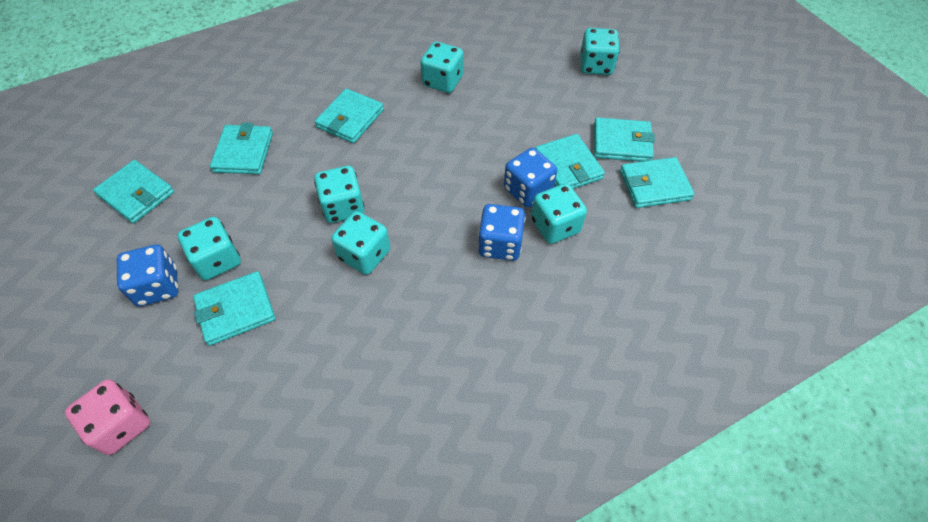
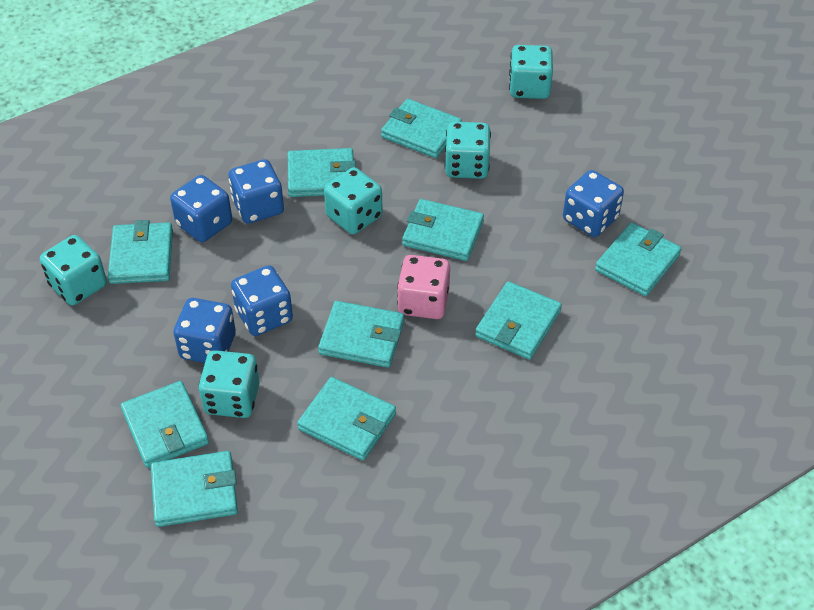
blue dice: [117,244,178,306] [478,204,525,261] [504,148,557,208] = 3 -> [170,175,232,242] [174,298,236,363] [229,159,284,224] [231,266,293,336] [563,170,624,237] = 5
turquoise dice: [177,217,241,280] [314,166,364,223] [331,211,390,275] [420,42,463,93] [531,183,587,244] [580,28,620,75] = 6 -> [40,235,107,305] [199,350,259,418] [324,167,383,234] [445,122,491,179] [509,45,553,99] = 5
turquoise wallet: [93,160,174,224] [193,271,275,346] [210,123,273,174] [315,89,384,143] [535,134,605,189] [594,117,655,162] [620,157,694,208] = 7 -> [108,220,173,284] [121,381,209,468] [151,451,238,527] [288,148,356,197] [297,377,396,460] [318,301,404,368] [381,99,462,158] [402,199,484,261] [475,281,562,360] [595,223,681,296] = 10

